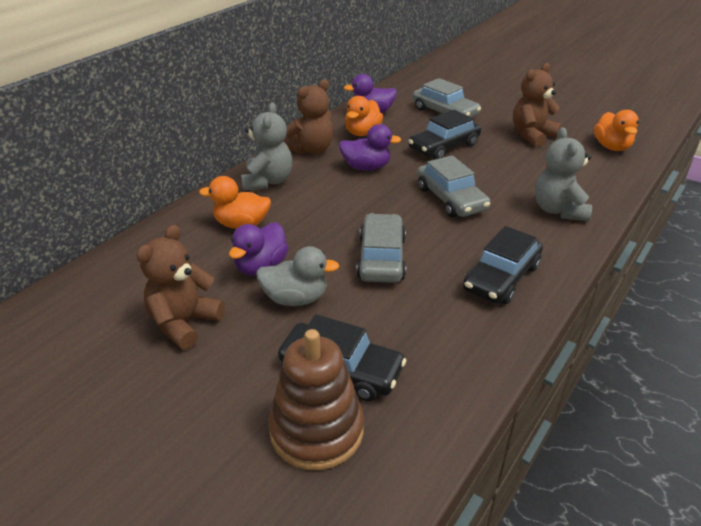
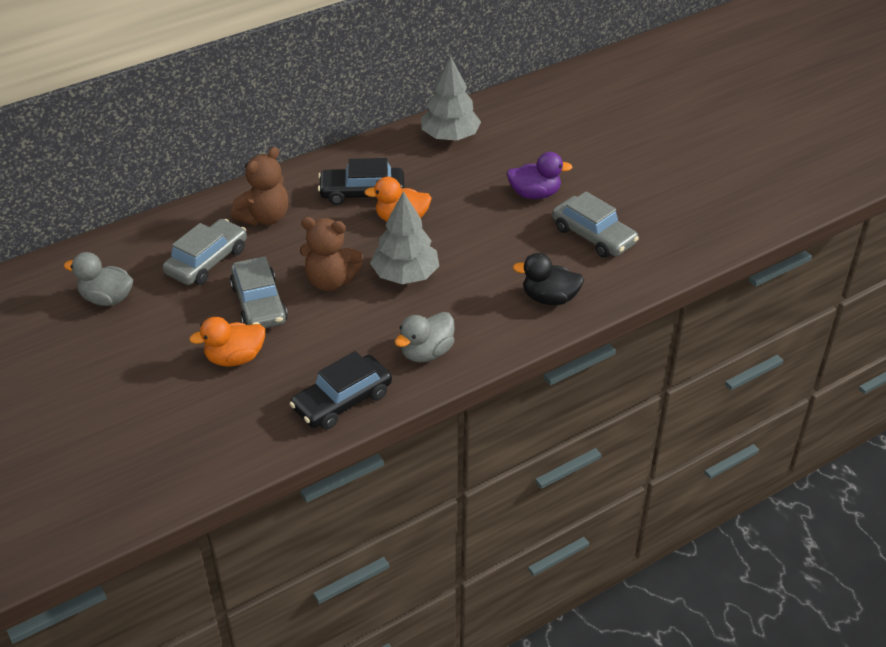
black car: [278,314,406,401] [409,110,481,159] [463,226,543,304] = 3 -> [290,351,392,429] [318,158,405,205] = 2
black duck: none = 0 -> [513,253,584,305] = 1
brown stacking toy: [269,329,364,470] = 1 -> none = 0
brown teddy bear: [137,224,225,350] [283,79,334,154] [513,63,562,147] = 3 -> [231,147,288,226] [300,217,363,291] = 2
grey duck: [256,246,339,306] = 1 -> [64,252,133,306] [395,312,455,362] = 2
grey teddy bear: [241,103,292,191] [535,127,592,221] = 2 -> none = 0
grey tree: none = 0 -> [370,192,439,284] [421,56,481,141] = 2
orange duck: [199,176,271,229] [345,96,383,136] [594,110,639,151] = 3 -> [189,317,265,366] [364,177,432,221] = 2
purple duck: [229,222,289,276] [339,124,401,171] [344,74,397,113] = 3 -> [507,152,573,199] = 1

